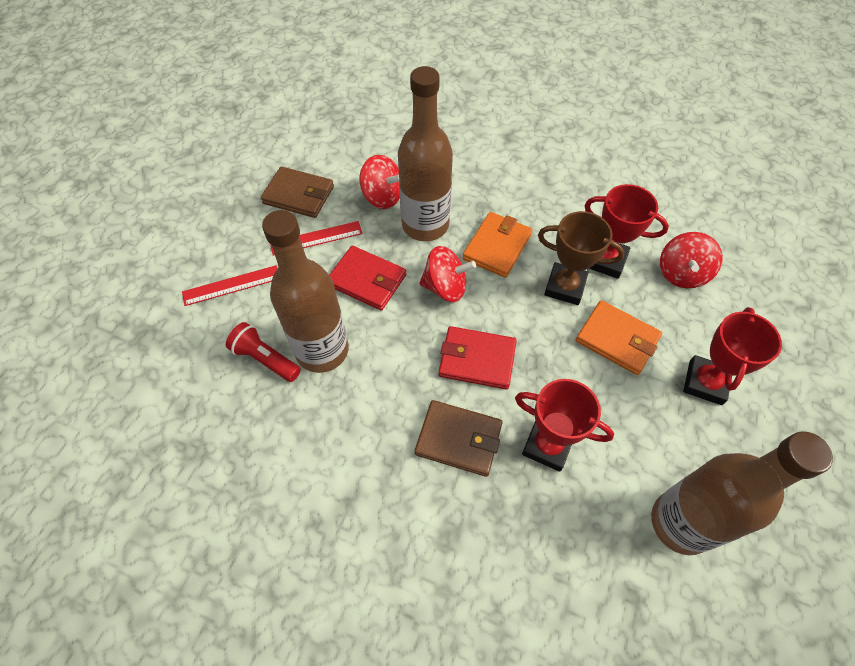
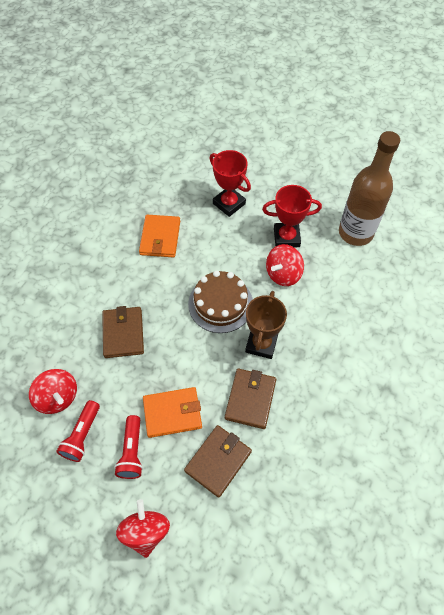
brown bottle: [262,210,349,373] [398,66,453,241] [651,432,833,555] = 3 -> [339,131,400,246] = 1
brown cake: none = 0 -> [188,270,253,333] = 1
brown wallet: [261,166,334,218] [415,400,503,477] = 2 -> [102,306,144,358] [184,425,252,498] [225,369,276,429] = 3
red flashlight: [226,322,301,382] = 1 -> [56,400,100,462] [114,415,143,479] = 2
red ruler: [182,265,277,306] [270,221,363,256] = 2 -> none = 0
red trophy: [515,379,614,472] [585,184,669,279] [683,307,782,405] = 3 -> [210,150,251,217] [262,185,322,247] = 2
red wallet: [329,246,406,311] [439,326,517,389] = 2 -> none = 0

